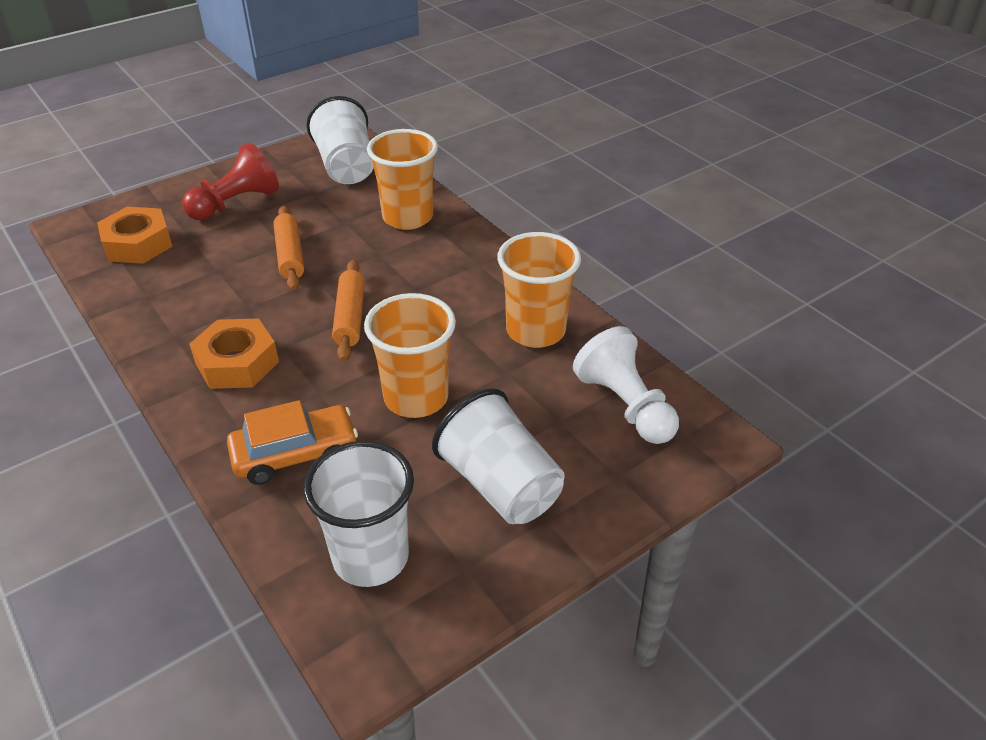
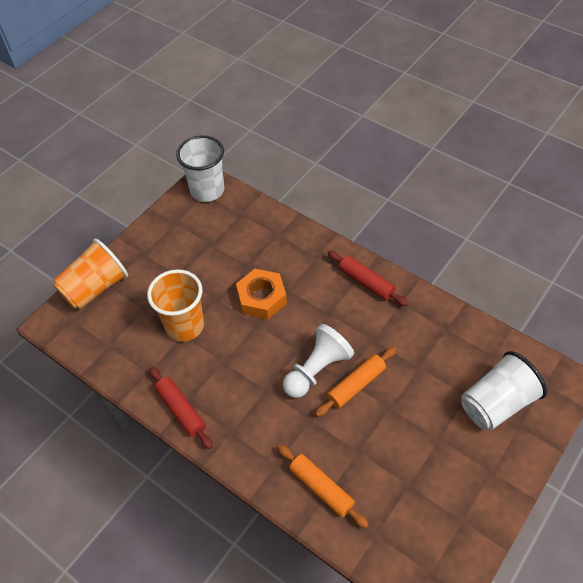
orange car: [227,400,358,485] = 1 -> none = 0
orange cup: [364,293,456,418] [367,129,438,230] [497,232,581,348] = 3 -> [53,239,128,309] [147,269,204,342] = 2
orange nut: [97,207,173,264] [189,318,279,389] = 2 -> [236,269,287,319] = 1
red pawn: [182,142,279,221] = 1 -> none = 0
red rolling pin: none = 0 -> [149,367,213,449] [327,250,408,306] = 2
white cup: [303,441,414,587] [307,96,374,184] [432,388,565,524] = 3 -> [176,135,224,202] [461,351,547,431] = 2

